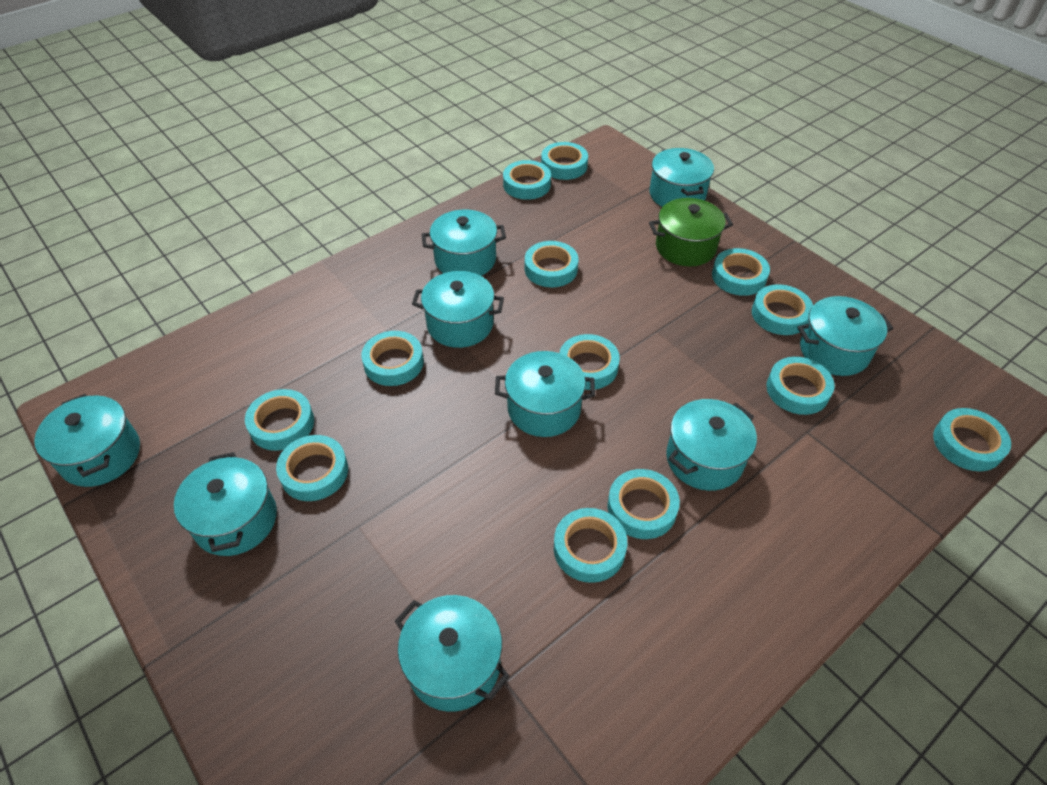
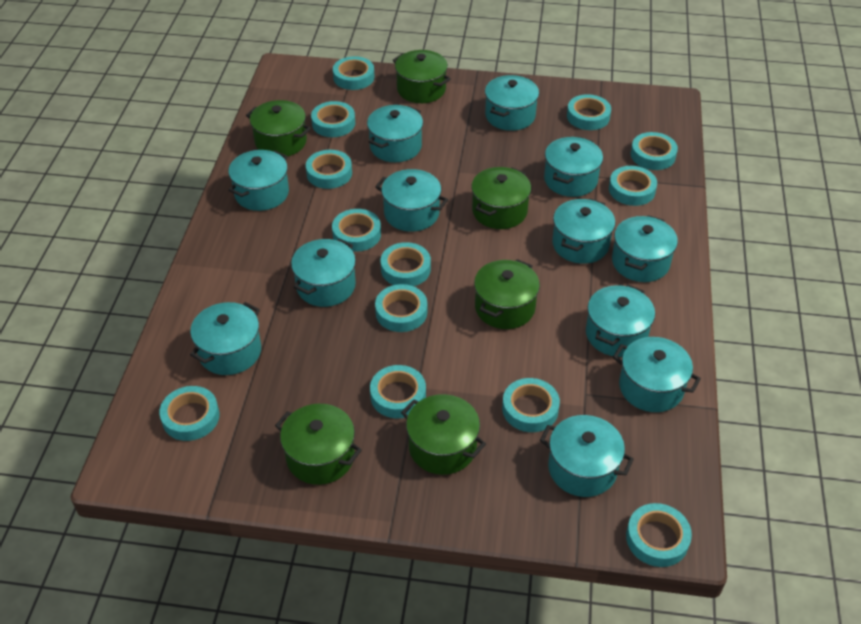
green pot: [649,198,733,266] = 1 -> [246,100,311,156] [275,404,362,485] [393,50,451,103] [401,394,486,475] [471,167,531,229] [474,259,540,329] = 6
turquoise pot: [34,394,140,487] [174,452,277,556] [395,595,510,712] [412,271,504,348] [421,209,506,276] [495,351,595,437] [649,148,714,207] [666,399,757,491] [797,296,894,376] = 9 -> [190,302,261,375] [228,150,289,211] [291,239,356,307] [367,105,423,162] [375,169,448,232] [485,75,539,131] [540,415,634,497] [544,137,603,197] [552,198,615,264] [586,285,655,357] [612,215,678,282] [613,337,701,412] = 12

